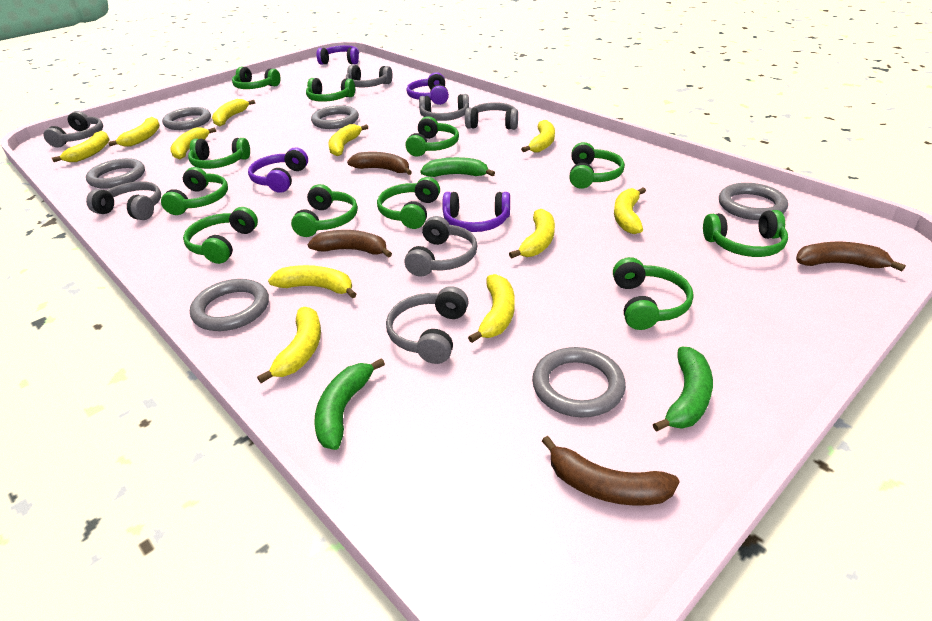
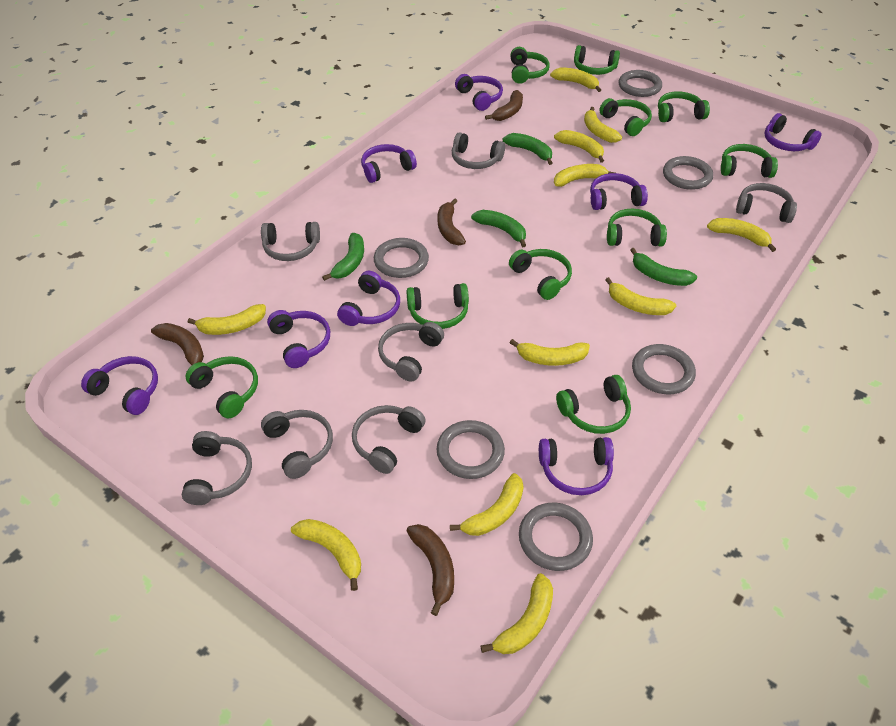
green banana: [314,358,385,450] [420,157,495,177] [653,347,713,432] = 3 -> [322,233,364,281] [471,210,526,247] [503,133,552,165] [630,248,697,286] = 4
green headphones: [161,167,228,215] [183,207,258,264] [188,138,250,169] [232,67,280,89] [291,184,358,237] [306,78,355,102] [377,177,440,229] [405,116,459,157] [570,142,625,189] [613,257,694,330] [703,210,788,257] = 11 -> [185,356,258,419] [407,283,469,329] [509,249,572,300] [510,47,550,84] [556,375,631,434] [574,45,620,75] [599,98,652,136] [607,209,667,246] [658,91,710,122] [721,144,778,178] = 10
purple headphones: [248,147,308,193] [316,45,359,65] [407,72,449,105] [442,192,510,232] = 4 -> [81,356,158,415] [267,310,330,368] [337,271,400,326] [361,144,417,183] [455,74,503,111] [539,437,614,495] [590,173,648,210] [765,113,822,151] = 8

